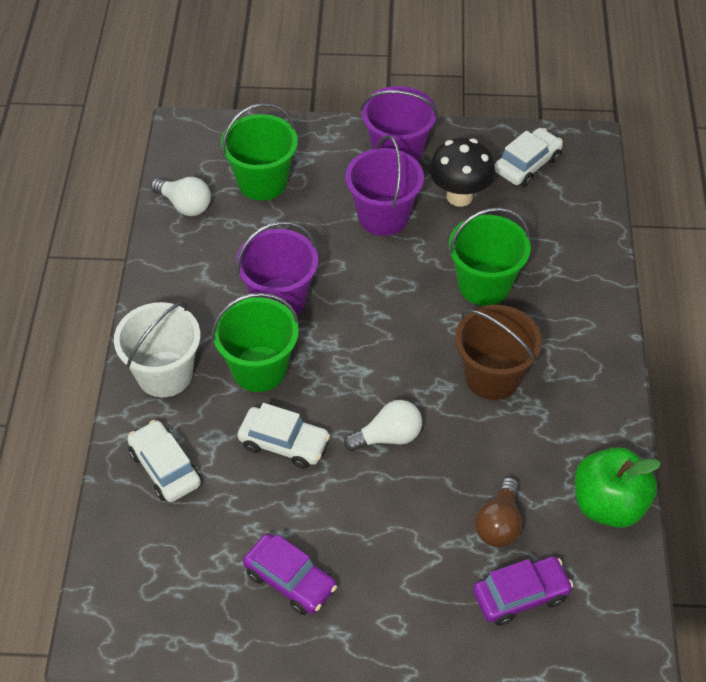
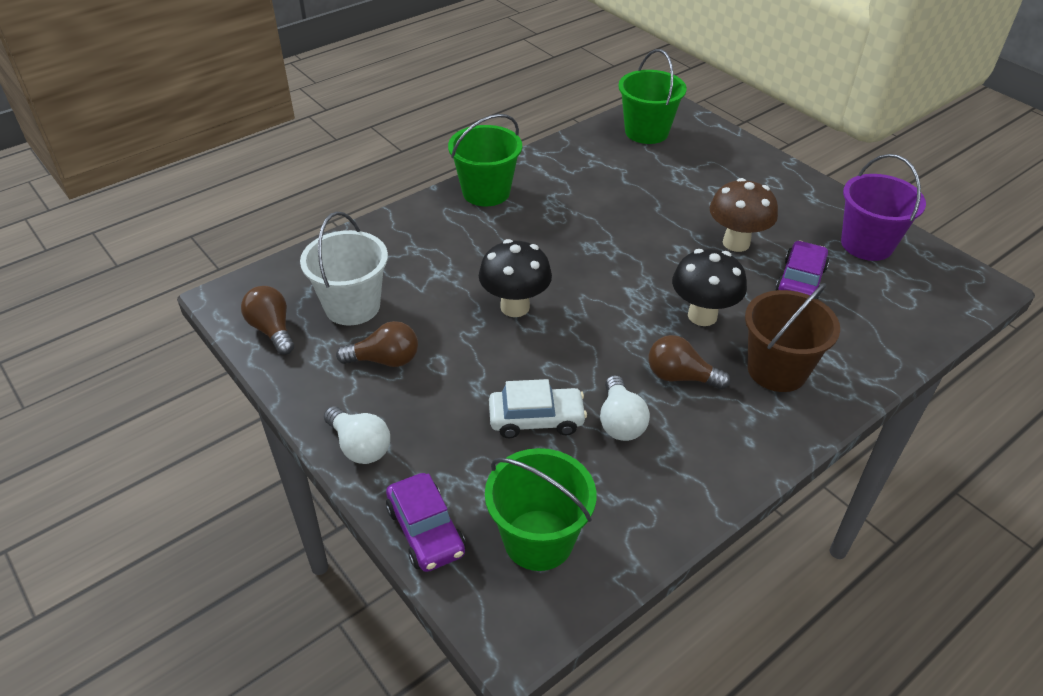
black mushroom: [429,138,495,207] = 1 -> [479,239,552,317] [672,249,747,326] = 2
brown light bulb: [475,477,522,547] = 1 -> [241,286,294,355] [336,321,418,367] [649,335,730,390] = 3
brown mushroom: none = 0 -> [710,178,778,252] = 1
green apple: [575,447,661,528] = 1 -> none = 0
purple bucket: [236,221,318,315] [345,135,424,236] [360,86,438,163] = 3 -> [841,154,926,261] = 1
white car: [127,420,201,502] [238,403,330,469] [495,128,563,187] = 3 -> [489,379,587,438] = 1

